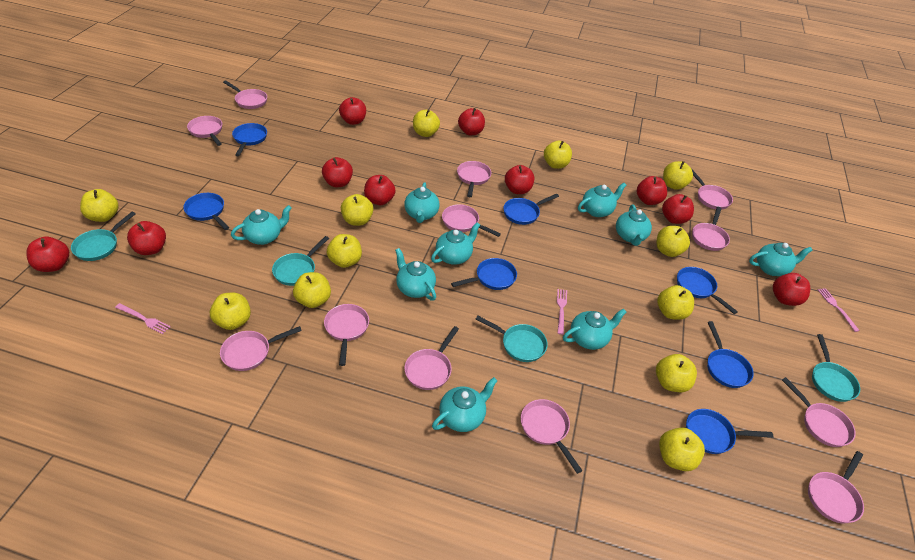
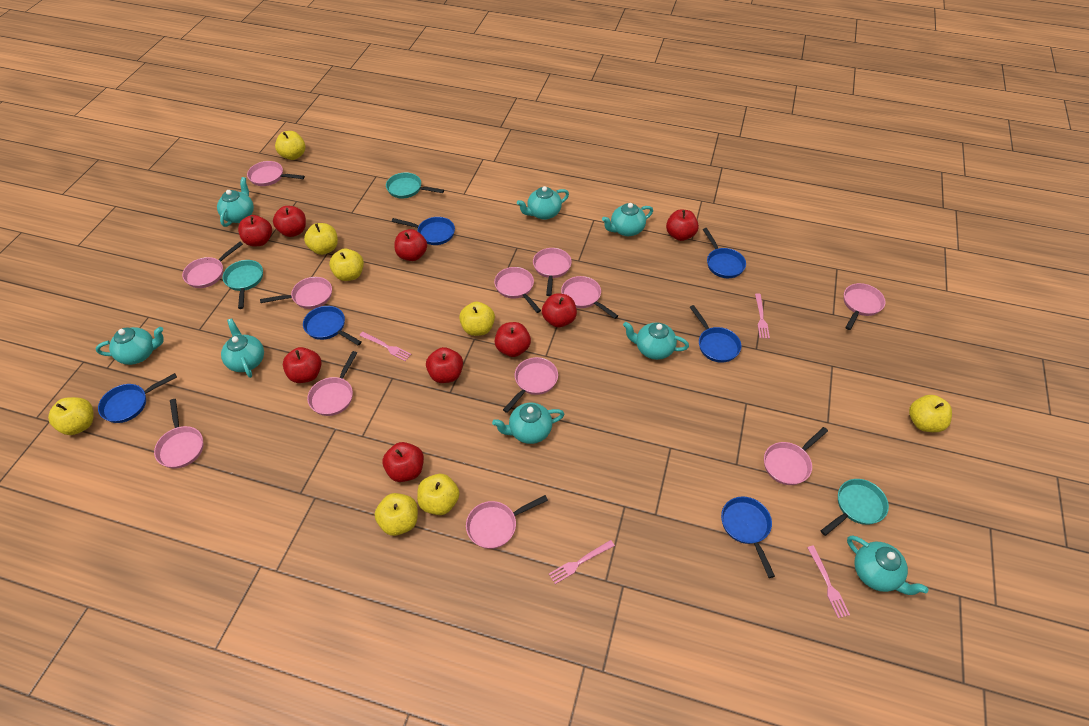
blue pan: [183,193,230,230] [232,123,267,156] [451,258,517,290] [503,194,559,225] [677,267,738,314] [686,409,773,454] [707,321,754,388] = 7 -> [98,373,177,423] [303,306,362,346] [392,217,455,245] [690,305,741,363] [703,228,746,278] [721,497,775,578] = 6
pink fork: [115,303,171,334] [557,289,567,335] [818,288,860,332] = 3 -> [359,332,411,361] [549,540,615,584] [755,293,770,339] [807,545,850,618] = 4
red apple: [26,237,69,272] [127,221,166,255] [322,157,353,187] [339,97,366,125] [364,175,396,205] [458,108,485,135] [505,165,534,194] [637,176,667,205] [662,194,694,224] [773,273,810,306] = 10 -> [238,215,272,246] [273,206,306,237] [283,347,321,383] [383,442,424,482] [394,229,427,261] [426,347,463,383] [495,322,531,357] [542,293,577,327] [666,210,699,241] = 9
turquoise pan: [71,212,135,261] [272,236,329,286] [475,316,548,362] [812,334,860,402] = 4 -> [223,260,263,309] [386,172,444,199] [821,479,889,536] = 3
turquoise teapot: [231,205,292,245] [395,248,436,301] [404,182,440,223] [431,222,480,265] [432,377,497,432] [563,309,627,350] [578,183,627,217] [616,204,652,246] [749,243,813,276] = 9 -> [96,327,164,365] [217,177,254,227] [221,318,264,378] [492,403,564,444] [517,186,569,220] [602,203,653,236] [623,322,689,360] [847,535,929,595] = 8
yellow apple: [80,189,119,222] [210,293,251,330] [293,272,331,308] [327,234,362,268] [341,194,374,226] [413,110,440,137] [544,141,572,169] [656,226,690,257] [656,354,697,392] [657,285,694,320] [659,427,705,471] [663,161,693,190] = 12 -> [48,397,93,435] [275,131,305,160] [304,223,338,255] [329,249,364,281] [375,493,418,536] [417,474,459,515] [459,302,495,336] [909,395,952,432] = 8

